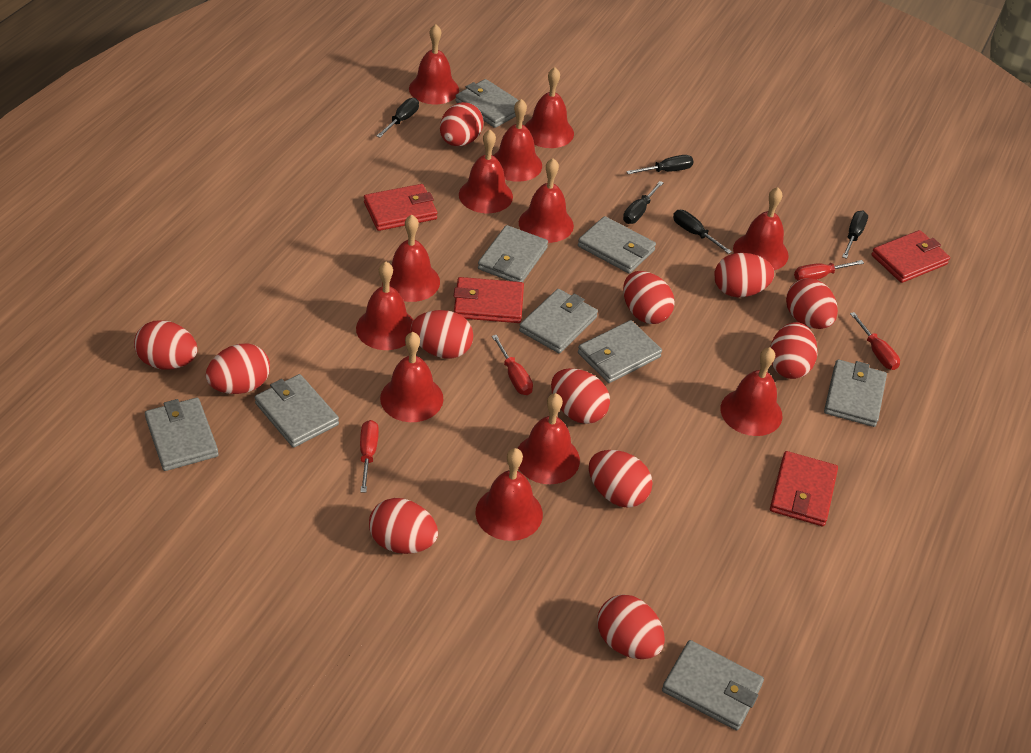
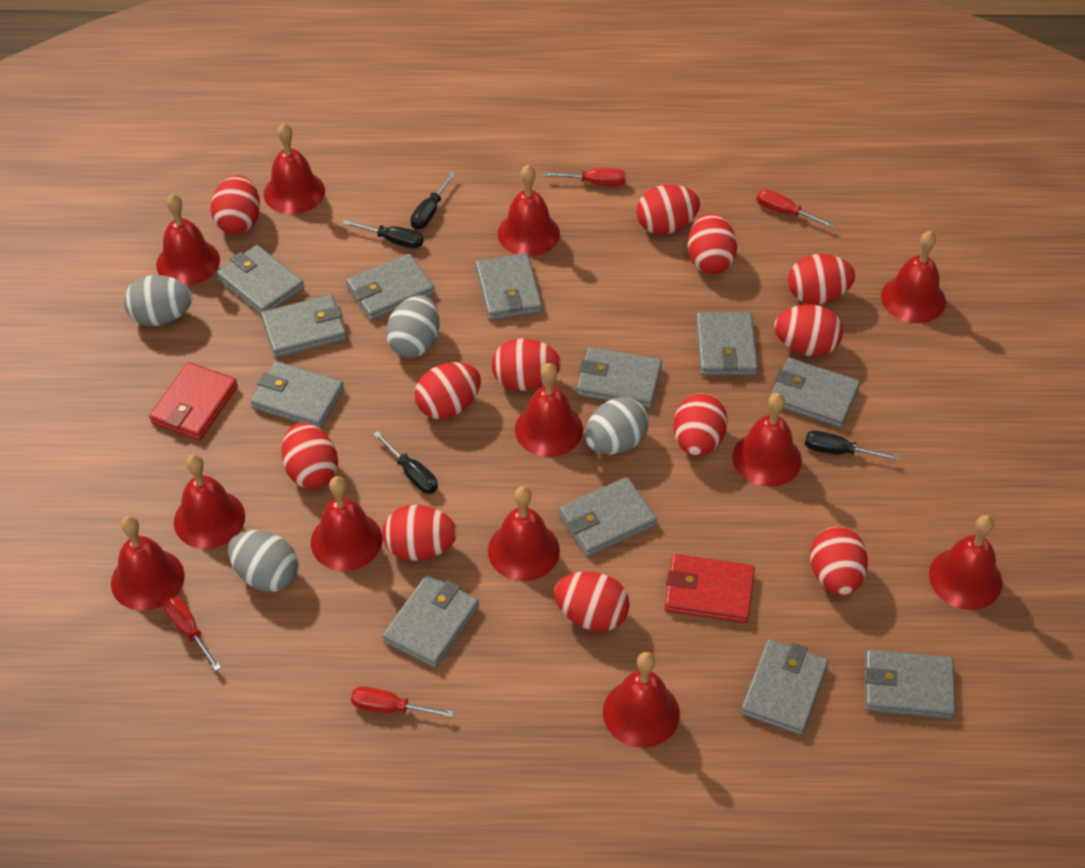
black screwdriver: [377,98,419,138] [623,181,663,224] [626,155,694,174] [673,210,732,254] [842,211,868,259] = 5 -> [343,220,424,249] [373,431,438,494] [411,172,456,230] [805,431,899,460] = 4
grey egg: none = 0 -> [124,275,192,326] [228,530,299,592] [386,295,440,358] [585,397,649,455] = 4
grey wallet: [145,398,219,471] [255,374,339,448] [455,79,519,128] [478,225,548,282] [519,289,598,353] [578,216,656,274] [578,320,662,383] [662,640,764,730] [824,359,887,427] = 9 -> [217,245,304,314] [250,361,344,429] [261,294,347,358] [346,253,435,321] [382,574,479,668] [475,253,542,320] [559,477,657,557] [576,347,662,408] [696,312,758,376] [741,639,828,735] [770,358,860,428] [864,649,955,719] = 12
red wallet: [364,184,437,231] [454,277,524,323] [770,451,838,526] [871,230,950,283] = 4 -> [149,362,238,440] [664,554,755,623] = 2

